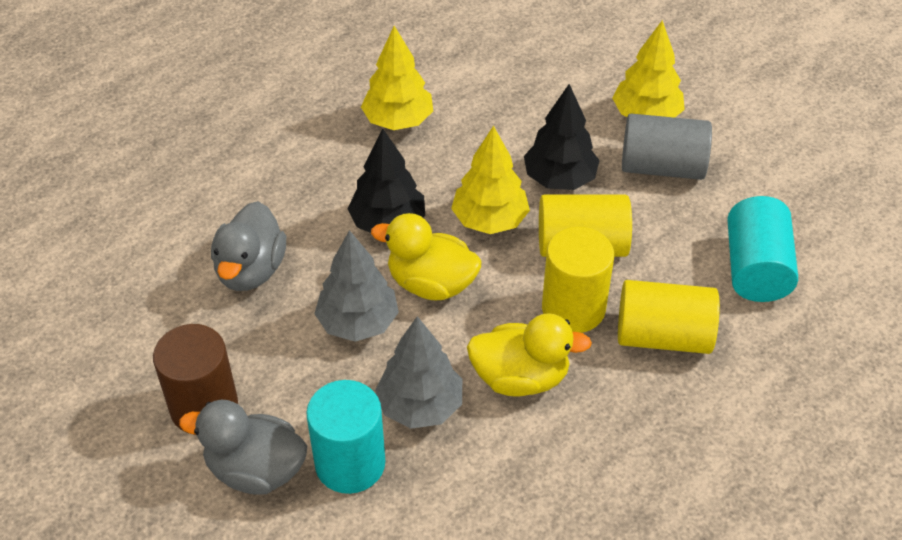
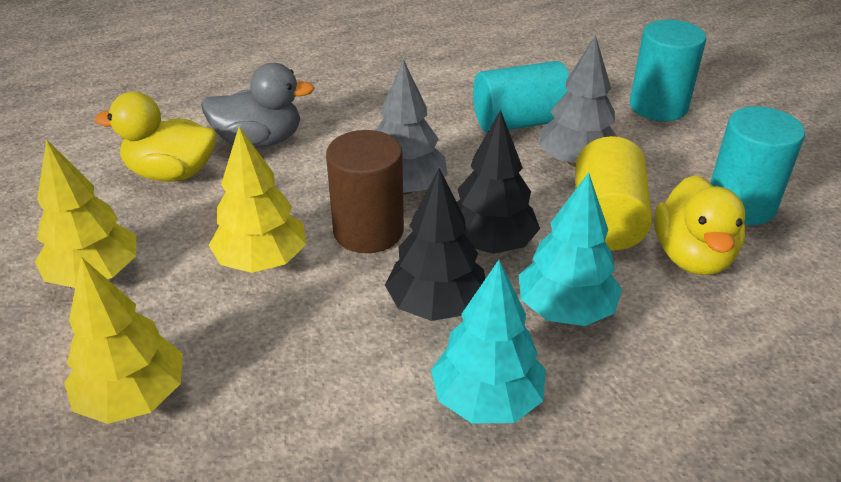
grey cylinder: [622,113,712,180] = 1 -> none = 0
grey duck: [179,400,307,494] [211,201,286,291] = 2 -> [201,63,315,148] = 1
turquoise cylinder: [306,380,385,494] [727,196,798,302] = 2 -> [473,61,569,133] [630,20,706,121] [710,106,805,225] = 3
turquoise tree: none = 0 -> [431,260,546,423] [519,172,622,326] = 2
yellow cylinder: [539,194,632,257] [542,227,614,333] [618,280,720,354] = 3 -> [575,136,652,251] = 1

